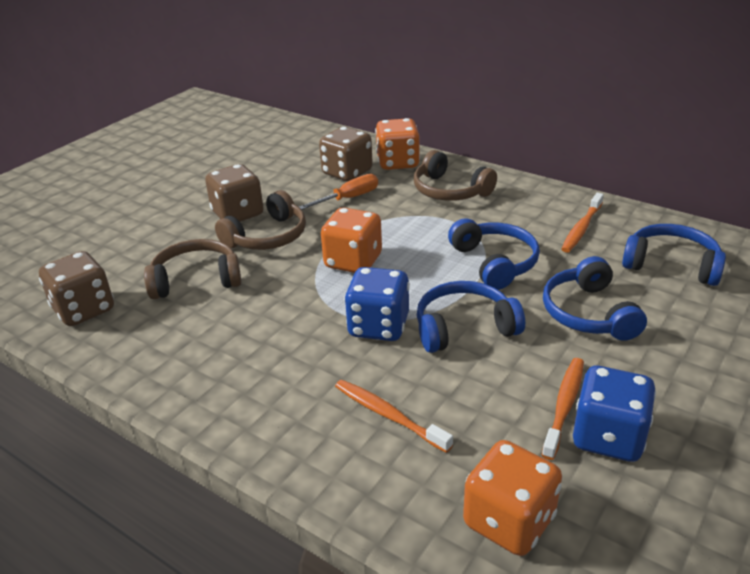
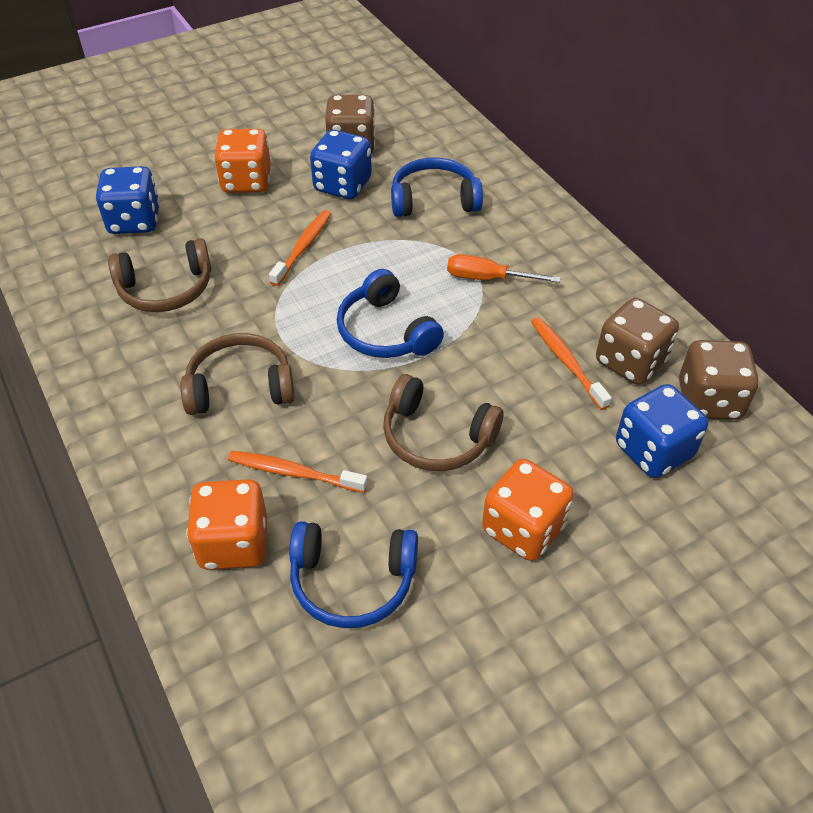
blue dice: [344,267,410,341] [573,366,656,462] = 2 -> [96,166,160,234] [310,130,372,199] [616,384,708,478] = 3
blue headphones: [417,281,525,353] [448,218,540,290] [543,256,647,341] [622,224,726,286] = 4 -> [289,521,418,628] [337,269,444,358] [391,158,483,217] = 3

